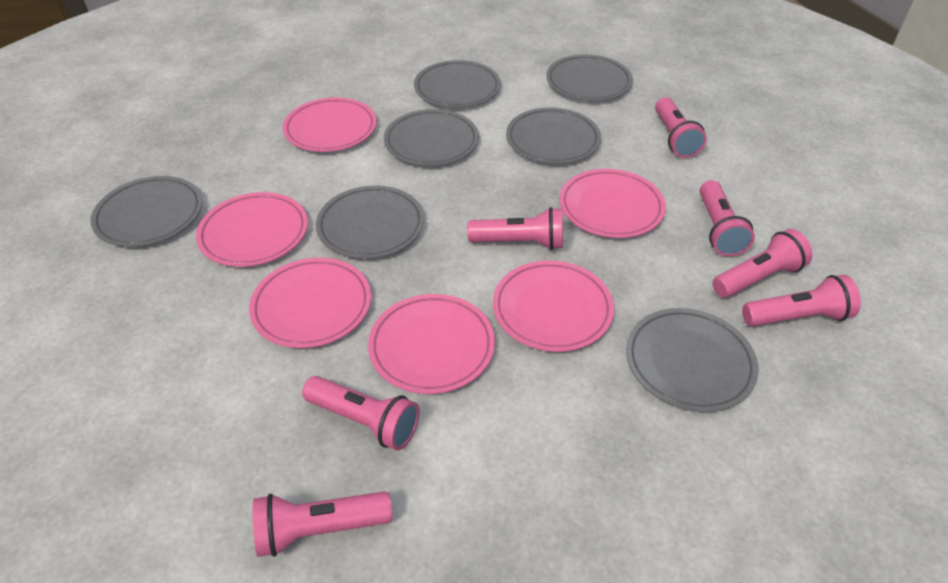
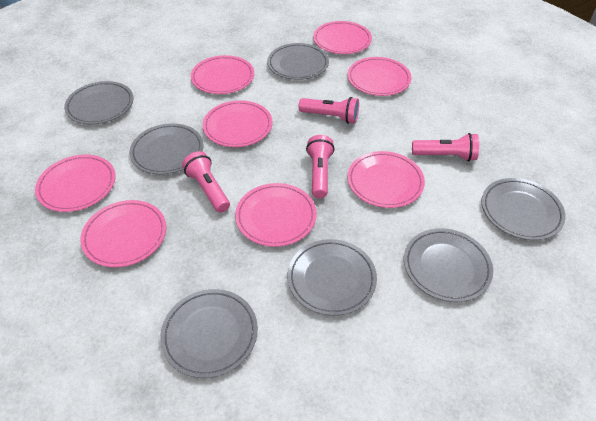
pink flashlight: [253,491,392,557] [302,376,420,451] [467,207,563,250] [655,97,707,158] [700,180,755,257] [712,229,813,298] [742,275,861,327] = 7 -> [182,151,230,213] [299,97,359,124] [306,135,335,198] [412,133,479,161] = 4
pink plate: [196,192,308,267] [249,258,371,348] [283,97,377,152] [368,294,495,394] [493,261,614,352] [560,169,666,238] = 6 -> [35,154,116,212] [80,200,166,267] [191,55,254,94] [203,100,273,147] [235,183,317,247] [313,21,372,54] [347,151,425,208] [348,57,411,96] = 8

